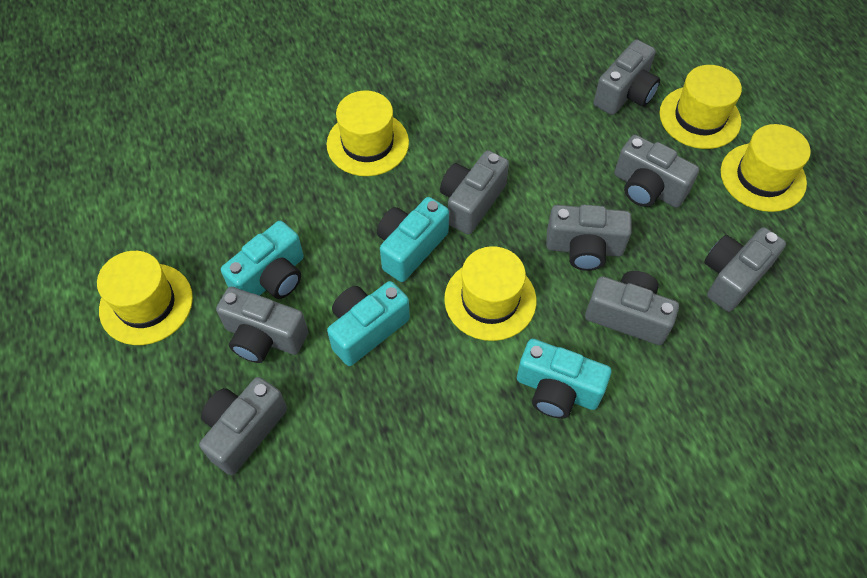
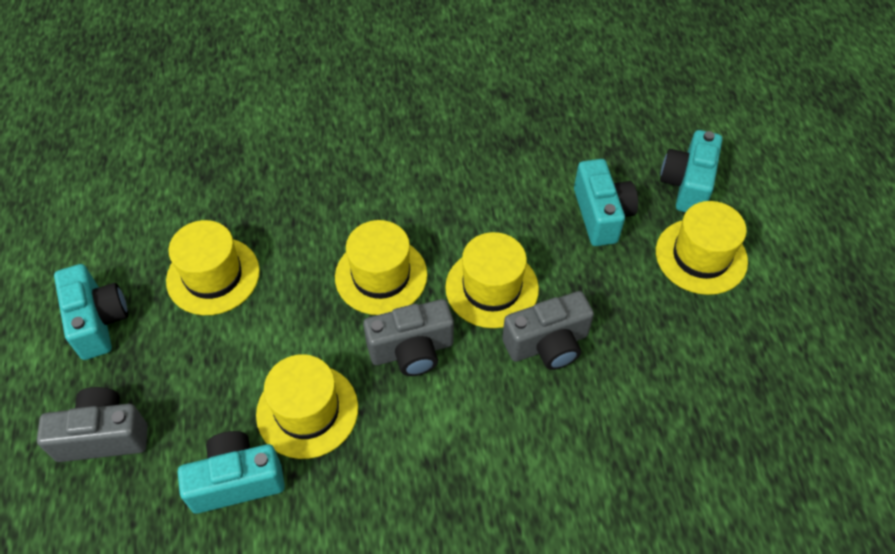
grey camera: [199,377,287,475] [216,287,308,363] [440,150,509,235] [546,205,632,271] [585,271,679,345] [594,40,660,115] [614,135,699,208] [704,227,786,312] = 8 -> [37,387,148,462] [363,299,454,376] [502,291,594,370] = 3

